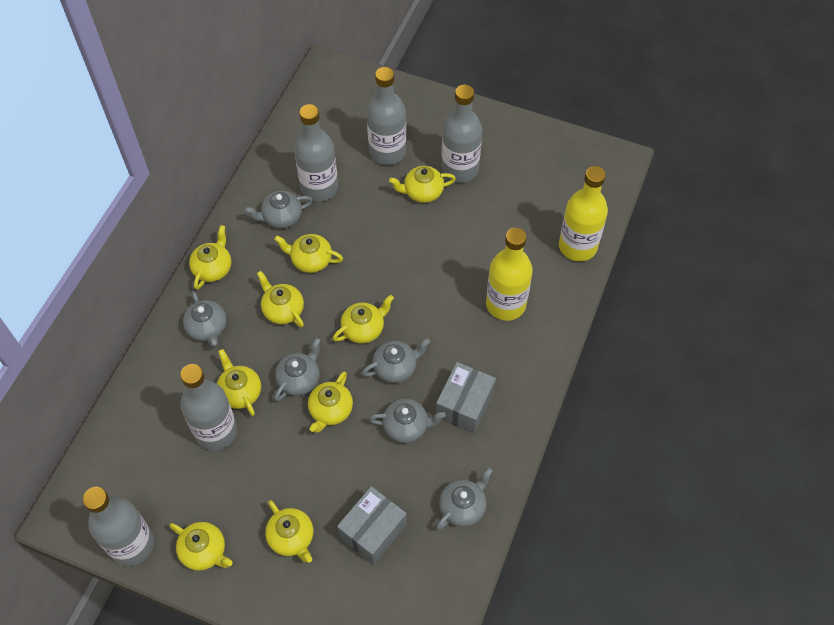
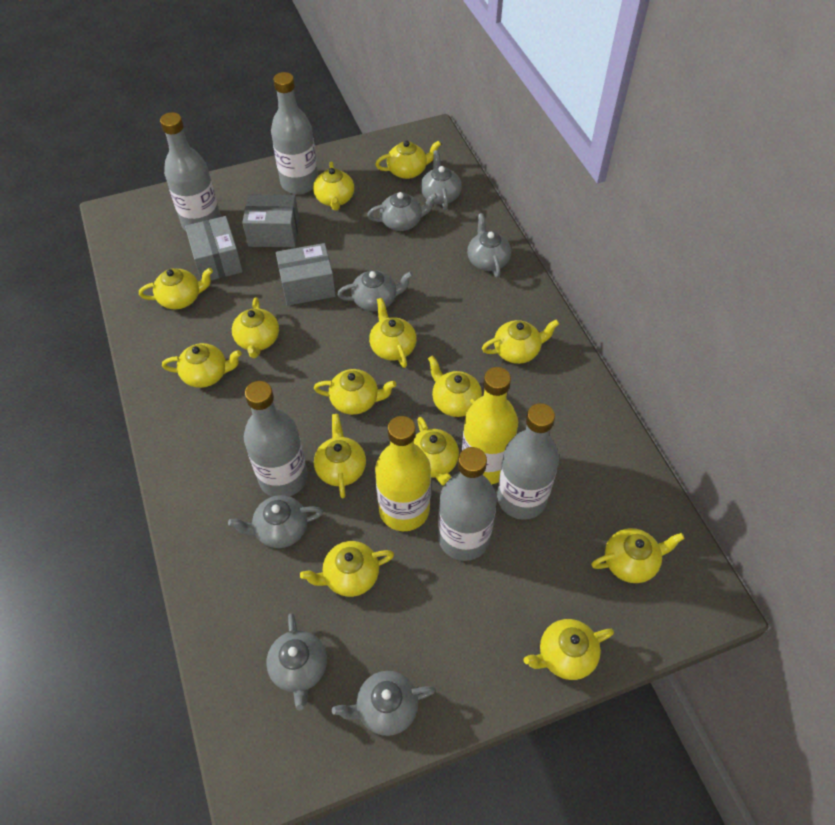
grey box: [337,486,407,565] [436,362,496,433] = 2 -> [185,216,243,280] [242,194,299,247] [276,243,336,306] = 3
grey teapot: [183,291,227,347] [245,191,313,228] [274,338,320,402] [362,338,430,383] [369,399,446,443] [436,467,493,530] = 6 -> [228,495,323,548] [266,613,327,711] [332,671,436,736] [337,270,413,311] [367,192,437,231] [421,150,462,210] [467,213,511,278] = 7
yellow teapot: [169,522,233,571] [189,225,231,290] [217,349,261,416] [257,271,304,327] [265,500,313,562] [274,234,343,273] [308,372,353,433] [333,295,394,344] [389,166,456,203] = 9 -> [139,268,213,309] [162,343,242,388] [232,297,279,358] [300,541,394,597] [313,161,354,211] [314,369,396,415] [314,414,366,498] [369,298,417,368] [375,140,441,179] [414,417,459,486] [428,355,482,417] [482,319,559,364] [524,619,614,680] [591,528,685,583] = 14

